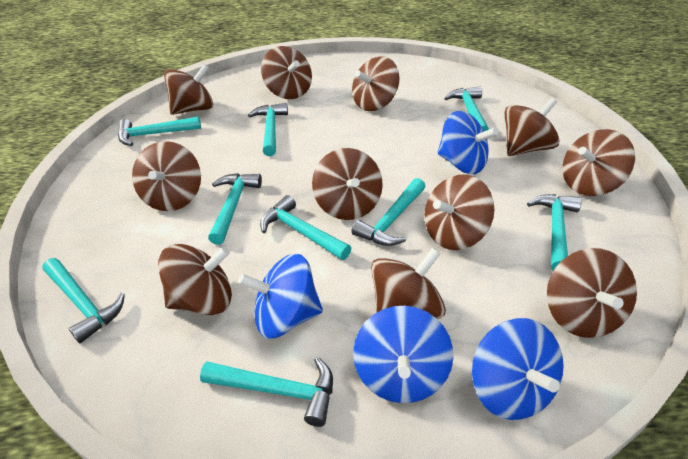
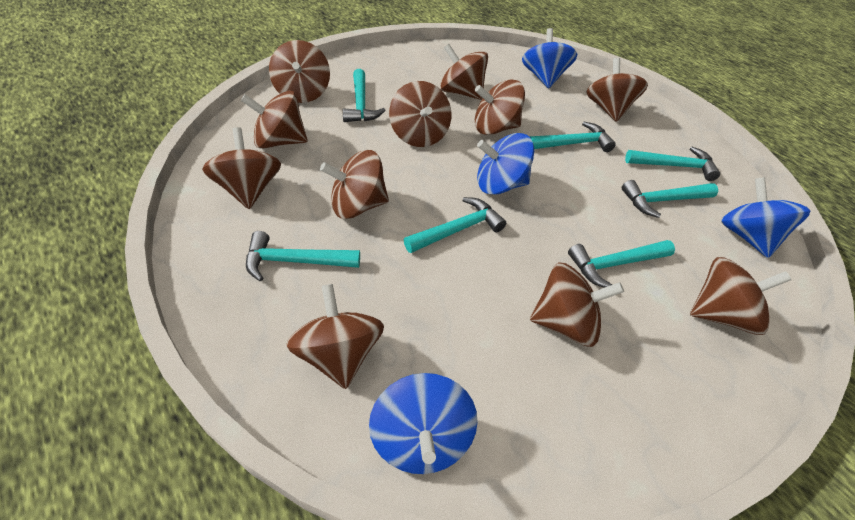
turquoise hammer: [42,258,125,344] [118,116,201,146] [200,357,333,427] [208,173,262,245] [248,103,288,156] [260,195,351,260] [351,178,426,246] [444,86,489,131] [527,194,582,271] = 9 -> [246,231,360,282] [343,69,386,122] [404,197,506,253] [529,122,616,152] [568,240,675,288] [622,180,718,218] [625,147,720,181] = 7

